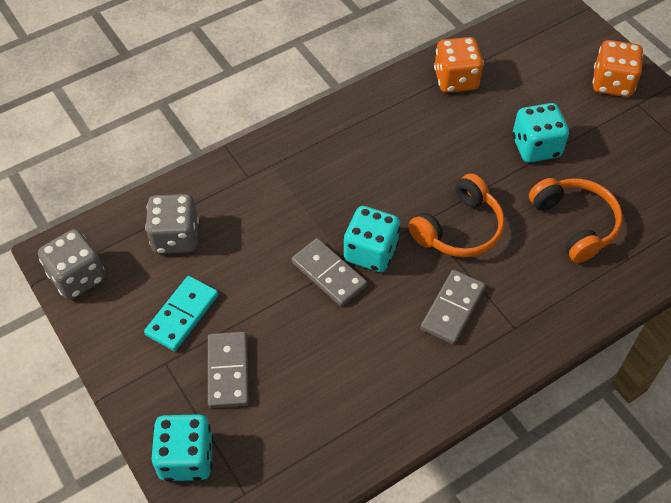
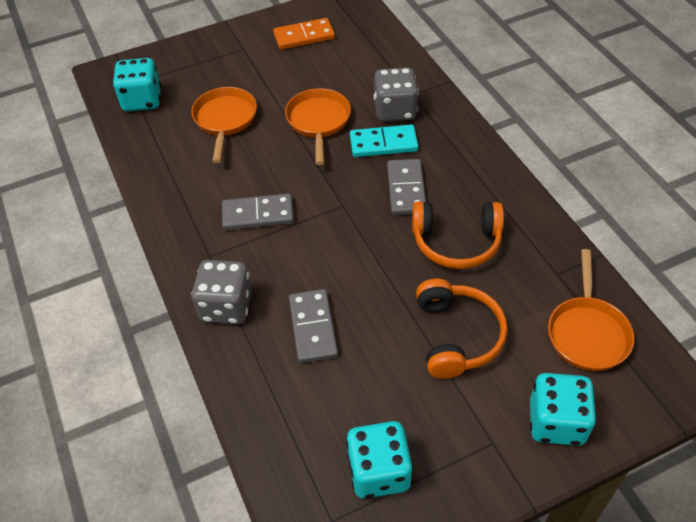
orange dice: [434,37,484,93] [592,40,644,97] = 2 -> none = 0
orange domino: none = 0 -> [273,18,335,50] = 1
orange pan: none = 0 -> [191,87,257,163] [285,88,351,165] [548,249,634,371] = 3

